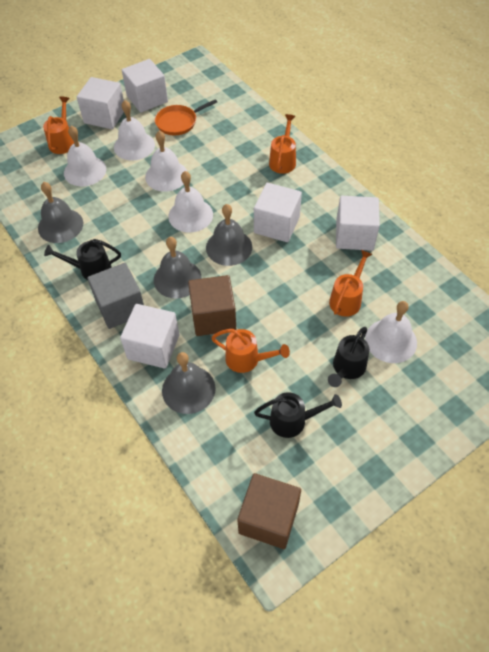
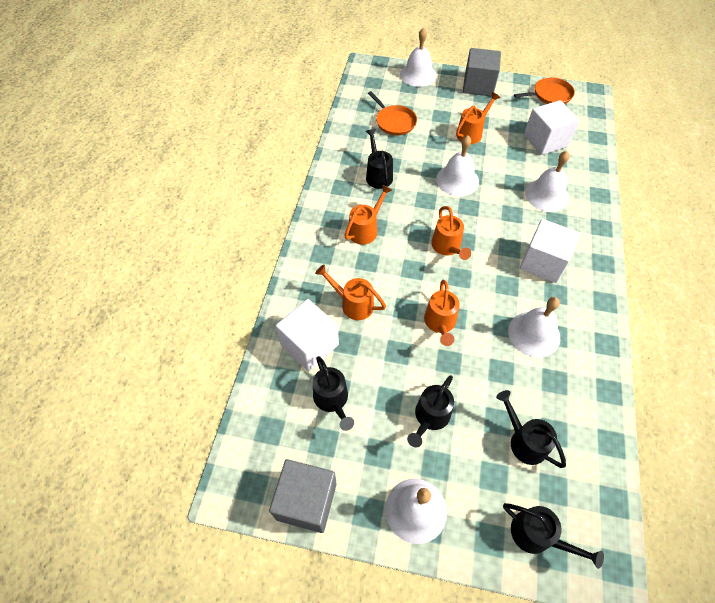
black watering can: [44,239,121,280] [254,392,342,438] [328,327,369,387] = 3 -> [313,356,354,431] [366,129,393,189] [407,375,454,447] [496,390,566,468] [503,503,604,569] = 5
brown cube: [188,275,236,336] [237,473,301,549] = 2 -> none = 0
grey bell: [38,182,83,243] [154,237,202,299] [162,352,216,414] [206,204,252,266] = 4 -> none = 0
grey cube: [87,263,144,329] = 1 -> [269,459,337,533] [463,48,501,96] = 2
orange pan: [155,99,217,135] = 1 -> [368,91,417,135] [514,77,575,104] = 2
orange watering can: [43,96,74,154] [211,329,290,373] [269,114,296,174] [329,250,372,317] = 4 -> [315,265,386,320] [344,185,392,245] [424,280,460,346] [431,206,471,260] [456,92,500,144] = 5
white cube: [77,77,124,129] [120,304,179,369] [122,59,168,113] [254,183,302,242] [336,196,380,251] = 5 -> [276,299,339,371] [520,219,580,283] [524,100,580,155] = 3

